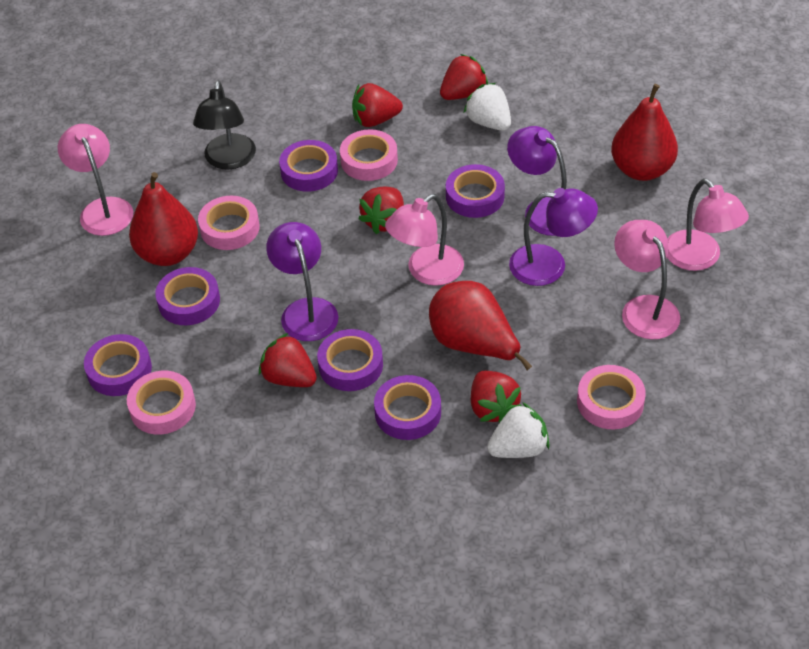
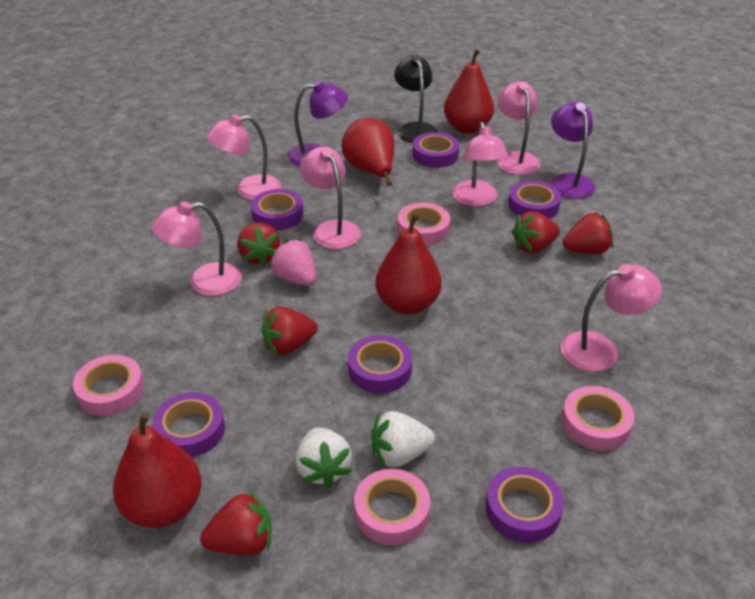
pink lamp: [58,124,134,236] [385,194,464,286] [614,220,680,339] [667,178,749,271] = 4 -> [151,201,242,296] [207,115,282,200] [300,147,361,249] [452,122,509,207] [497,82,540,175] [561,264,662,372] = 6
pink strawberry: none = 0 -> [269,239,316,286] = 1
purple lamp: [266,222,339,341] [507,126,567,236] [509,188,598,286] = 3 -> [287,80,348,166] [550,102,595,199] = 2
red pear: [129,172,198,266] [429,281,532,370] [611,84,678,181] = 3 -> [113,412,202,528] [342,118,394,186] [375,213,442,314] [444,49,494,134] = 4

